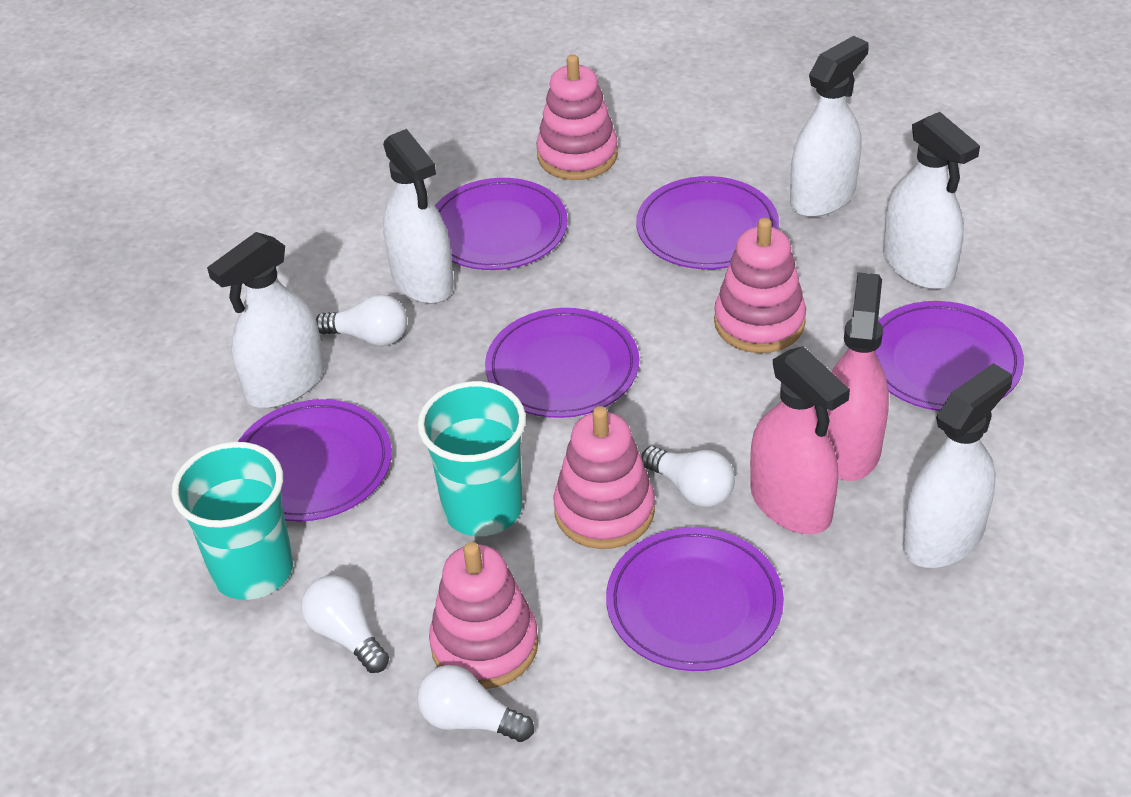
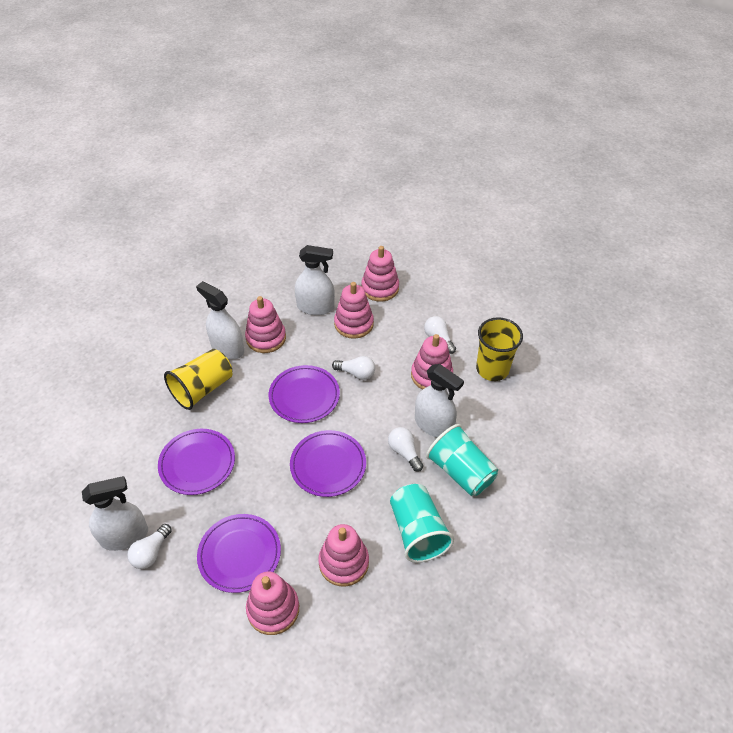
pink spray bottle: [750,346,850,534] [827,272,889,481] = 2 -> none = 0
pink stacking toy: [429,542,538,689] [536,54,618,180] [553,406,655,549] [714,218,806,353] = 4 -> [245,296,286,353] [246,571,299,635] [318,524,369,587] [334,282,374,339] [361,246,399,302] [411,334,453,390] = 6
purple plate: [238,399,392,521] [435,178,568,270] [485,308,639,418] [606,527,784,671] [636,176,779,269] [875,301,1024,411] = 6 -> [158,429,235,495] [197,514,281,593] [269,365,340,423] [290,430,366,497] = 4
white spray bottle: [207,232,324,408] [383,129,454,304] [790,36,869,217] [883,112,980,289] [902,363,1012,568] = 5 -> [82,476,148,551] [196,281,244,359] [295,245,335,315] [415,364,464,438] = 4
yellow cup: none = 0 -> [164,349,232,410] [476,317,523,381] = 2

